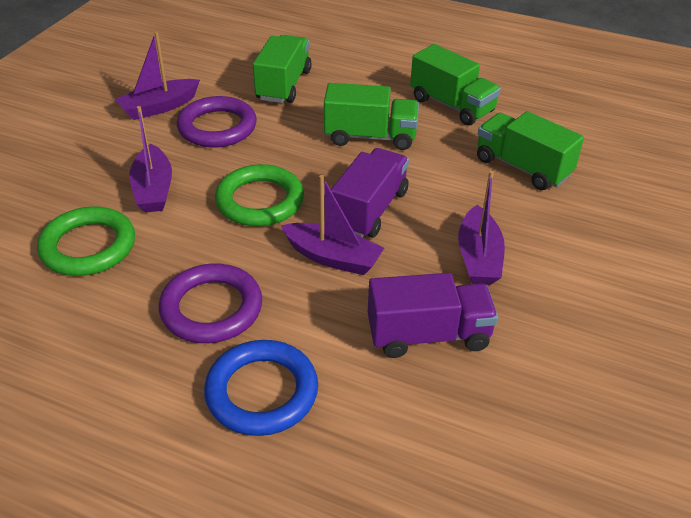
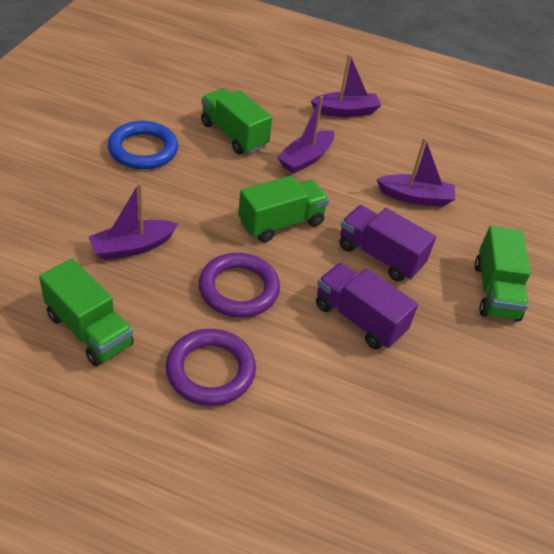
green ring: [37,206,135,276] [215,164,304,226] = 2 -> none = 0

